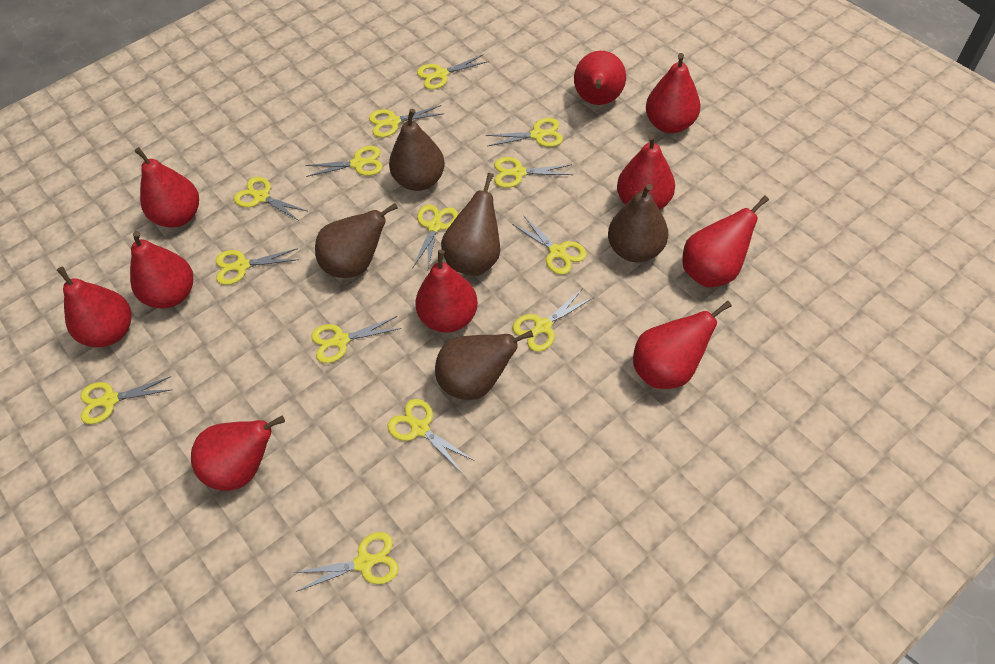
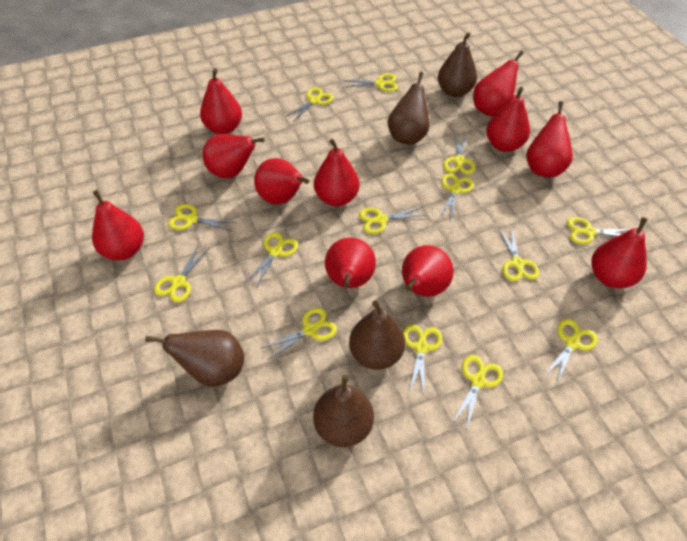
red pear: [57,267,132,347] [130,231,193,309] [135,147,199,227] [191,416,285,491] [415,250,478,333] [574,51,626,105] [617,134,675,210] [633,300,732,389] [646,53,701,133] [683,196,769,287] = 10 -> [92,190,144,260] [200,68,242,134] [202,134,265,178] [254,158,309,204] [314,139,359,206] [325,237,376,288] [402,245,454,297] [473,51,524,116] [486,87,530,152] [526,101,573,177] [591,217,648,288] = 11

